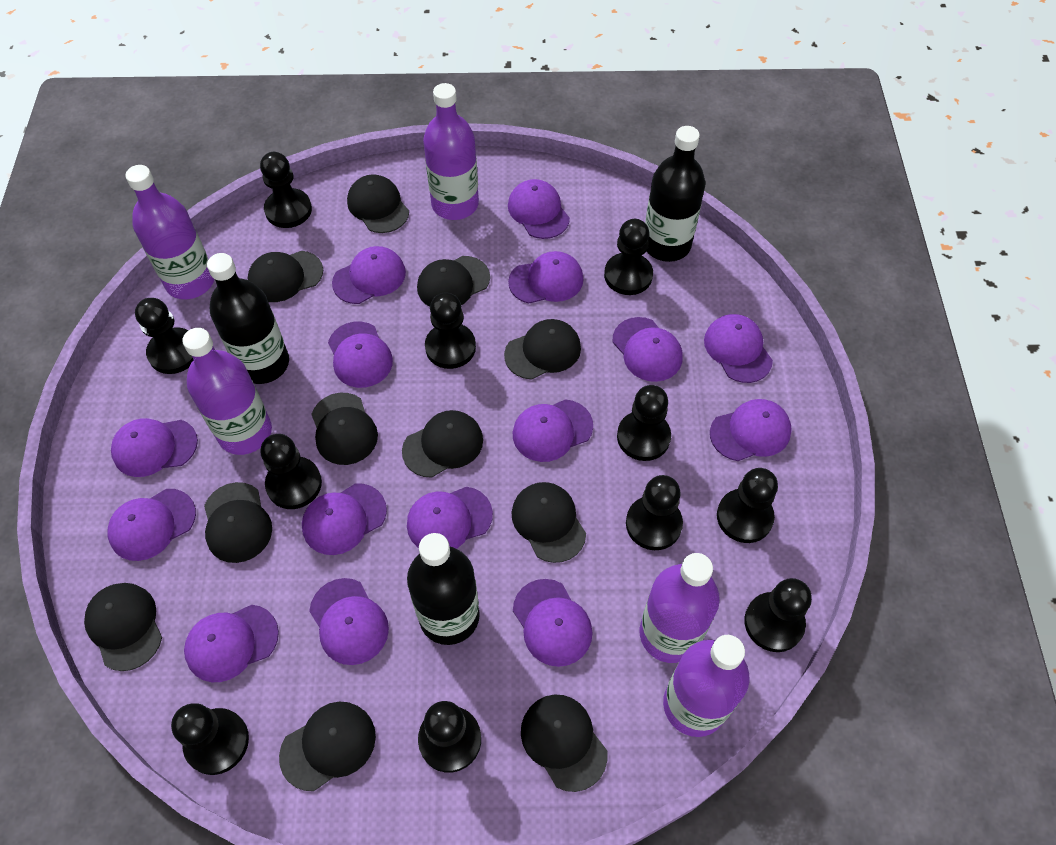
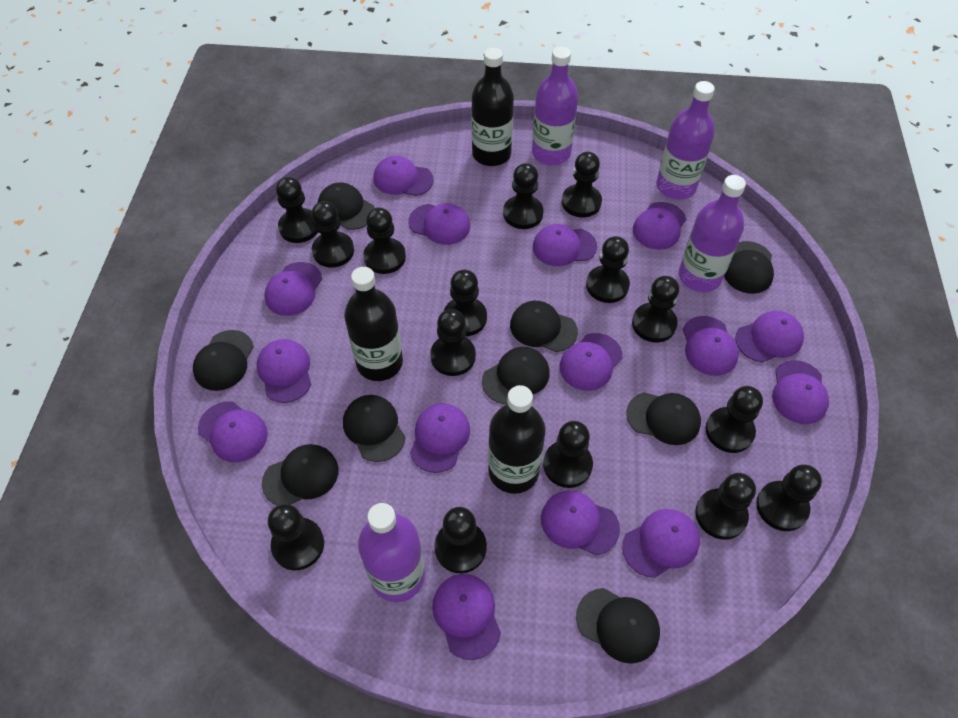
black cap: [84,583,162,671] [204,482,272,563] [247,251,323,302] [279,702,376,791] [311,393,378,465] [347,174,409,233] [402,410,483,478] [417,256,490,307] [504,319,581,380] [511,482,586,563] [521,695,607,792] = 11 -> [193,330,254,391] [262,444,339,506] [318,182,375,230] [343,395,406,462] [482,347,550,404] [510,301,578,352] [576,588,660,664] [626,392,701,445] [724,241,774,294] = 9
black pawn: [135,298,193,374] [171,703,249,775] [260,152,312,228] [260,434,322,509] [418,701,481,773] [425,292,476,369] [604,219,653,295] [617,385,671,461] [626,475,683,550] [717,468,778,543] [744,578,812,652] = 11 -> [268,504,324,570] [276,177,318,243] [312,201,354,267] [363,207,406,274] [430,309,476,376] [434,507,487,573] [444,270,487,336] [503,163,544,229] [543,421,593,488] [562,152,602,217] [586,236,630,303] [632,276,679,343] [695,473,756,540] [705,386,763,453] [756,464,822,531] = 15
purple bottle: [126,165,214,299] [182,328,272,455] [423,83,479,220] [640,553,720,663] [663,635,749,737] = 5 -> [358,503,425,602] [532,47,578,165] [656,81,715,200] [679,175,746,292] = 4

